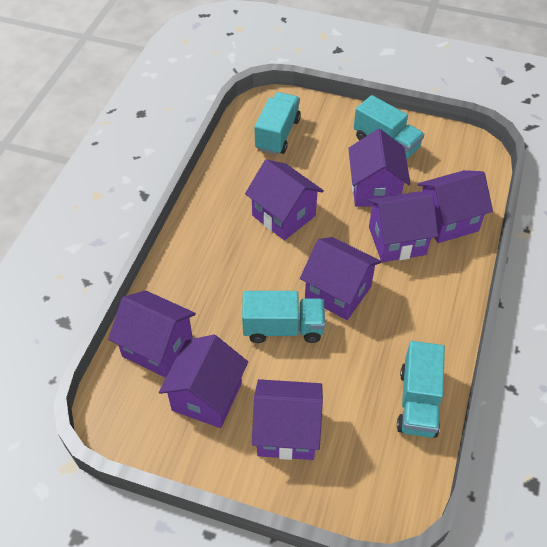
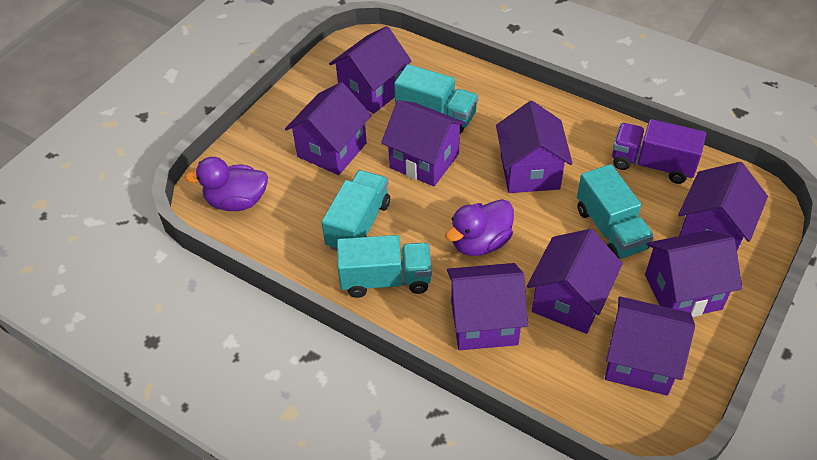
purple duck: none = 0 -> [185,157,268,211] [445,199,514,256] = 2
purple house: [108,290,196,378] [159,334,248,428] [245,159,324,240] [252,379,323,460] [300,237,381,320] [348,129,411,207] [368,191,438,262] [417,170,493,243] = 8 -> [285,82,372,175] [329,26,412,114] [381,100,466,186] [447,263,528,350] [496,101,573,193] [527,229,623,334] [605,296,695,396] [645,230,742,317] [678,162,768,251] = 9
purple truck: none = 0 -> [612,119,706,184] = 1

